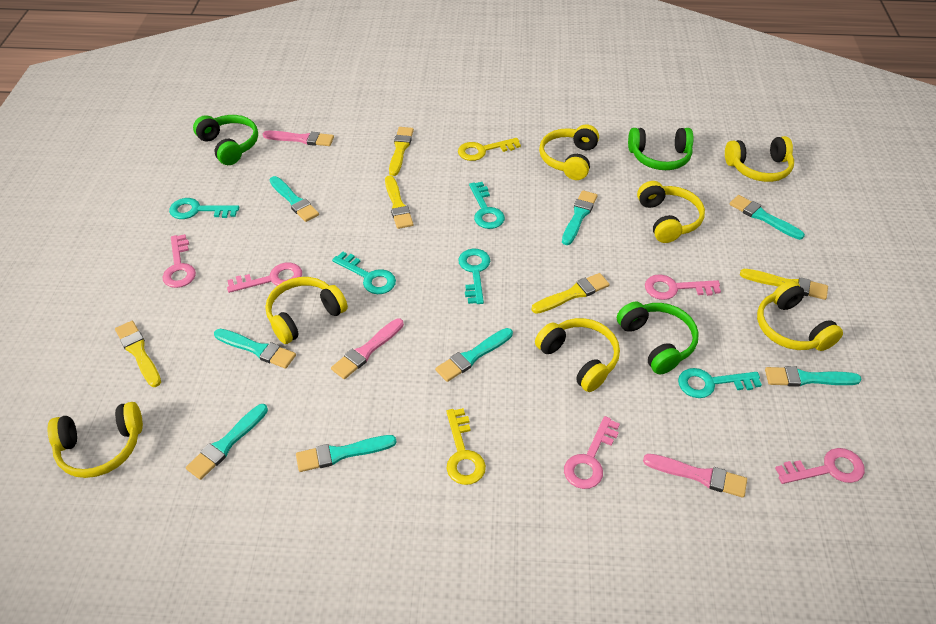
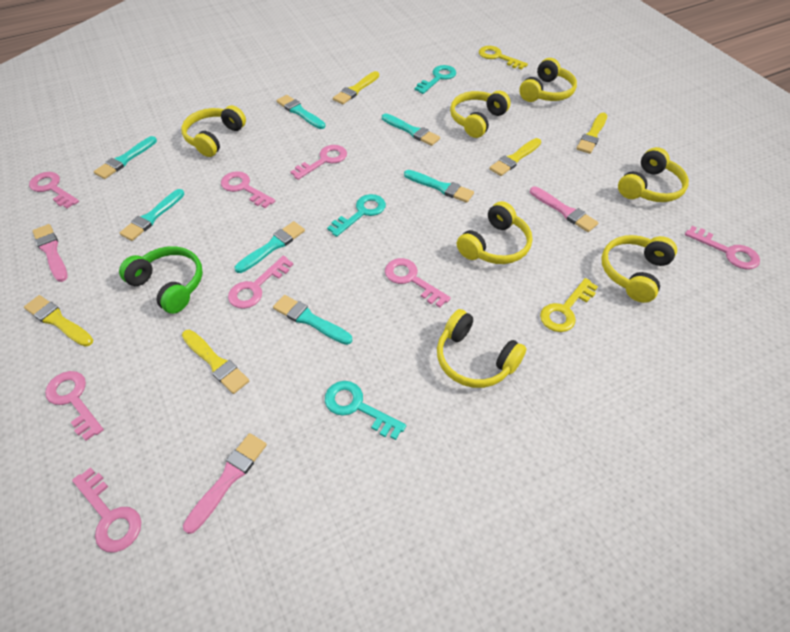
green headphones: [193,115,258,165] [617,302,699,374] [628,128,693,170] = 3 -> [119,246,203,314] = 1
pink key: [162,234,196,288] [227,263,302,293] [564,416,620,489] [645,274,721,300] [775,448,865,484] = 5 -> [29,172,79,208] [45,371,104,441] [72,468,141,552] [221,171,275,208] [228,256,293,309] [290,145,347,180] [385,258,451,307] [685,226,760,270] = 8
turquoise brush: [186,404,268,480] [214,329,296,369] [270,176,319,222] [296,435,397,472] [435,328,513,382] [562,190,598,245] [730,195,805,240] [765,366,862,387] = 8 -> [94,136,157,179] [120,189,185,241] [234,221,305,273] [273,295,352,345] [277,95,325,129] [382,114,440,146] [404,170,474,203] = 7
turquoise key: [169,198,239,219] [332,252,396,294] [458,248,490,304] [469,182,505,229] [678,368,762,398] = 5 -> [325,381,406,440] [327,194,386,237] [415,65,456,94] = 3

